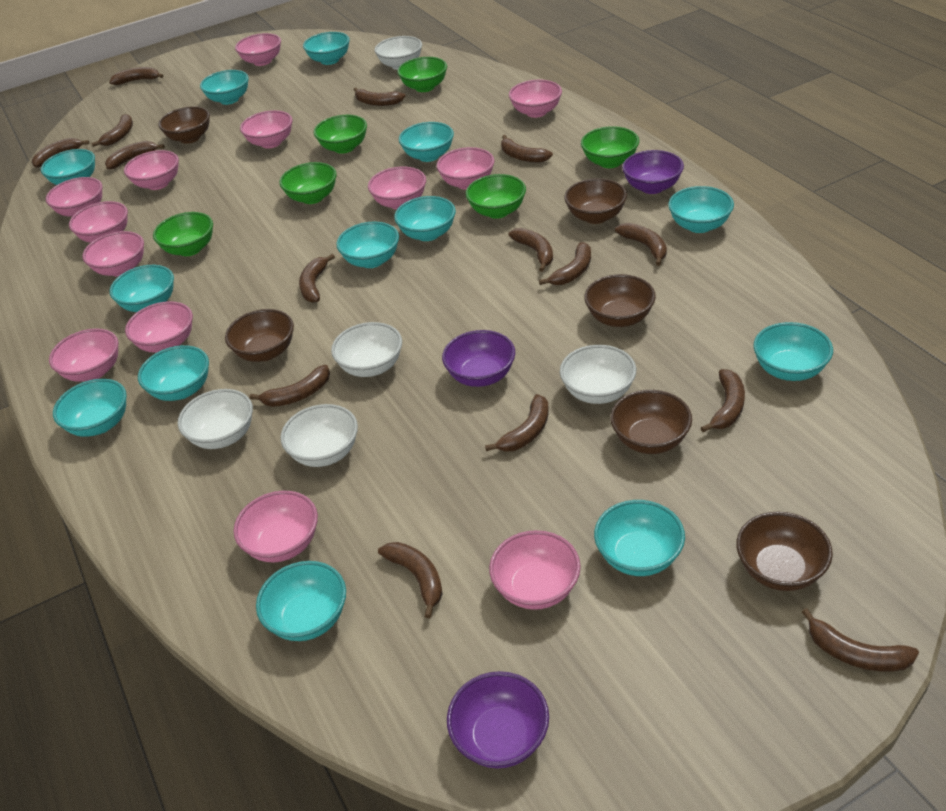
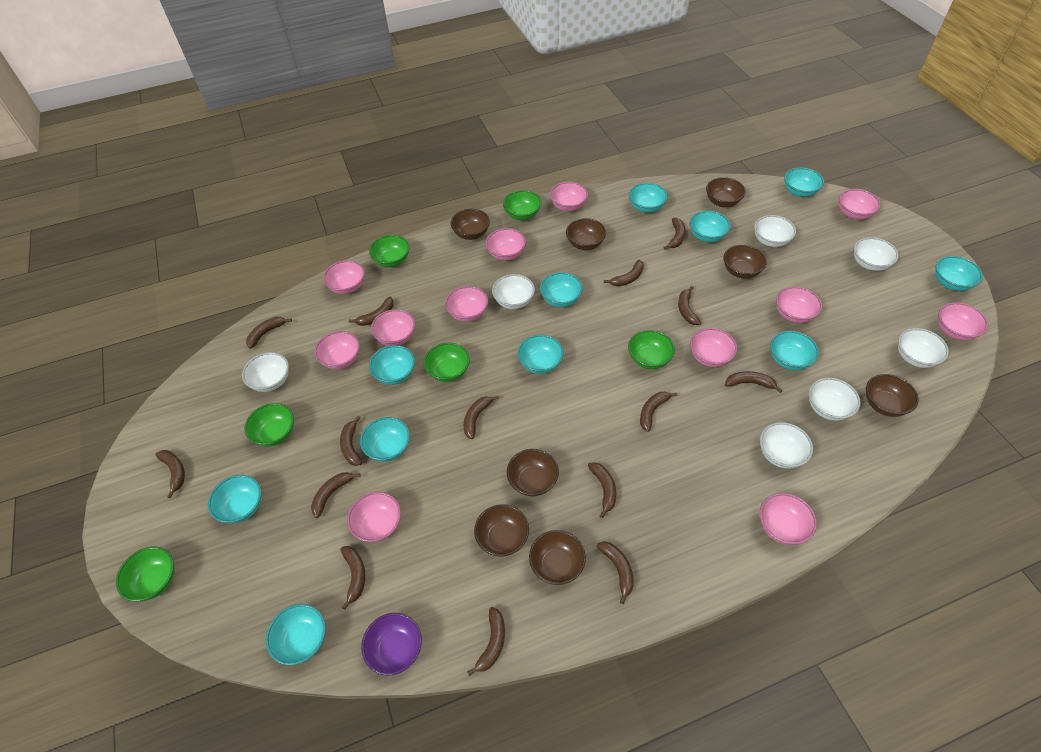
brown bowl: [158,106,210,144] [225,309,294,362] [564,178,627,224] [584,274,656,327] [610,390,692,454] [736,512,833,591] = 6 -> [451,209,490,240] [474,504,529,556] [507,449,559,496] [529,530,586,585] [566,218,606,250] [706,177,746,207] [723,245,767,279] [866,374,919,417] = 8
pink bowl: [46,177,102,217] [49,328,119,382] [69,201,128,243] [83,231,144,277] [124,150,179,190] [125,301,193,353] [234,491,318,562] [235,33,281,66] [240,110,292,148] [368,167,426,209] [437,147,494,190] [489,530,581,610] [509,79,562,118] = 13 -> [314,331,360,370] [323,260,365,294] [347,492,401,542] [371,309,415,346] [445,286,488,322] [486,228,526,261] [550,182,588,211] [690,328,737,367] [759,493,817,545] [776,286,822,323] [839,189,881,220] [938,302,988,341] = 12
purple bowl: [442,330,515,387] [447,671,549,769] [622,150,684,194] = 3 -> [361,613,422,675] = 1
turquoise bowl: [41,149,95,185] [53,379,127,437] [110,265,174,312] [138,345,209,401] [200,70,249,105] [256,561,346,641] [303,32,350,65] [336,221,399,268] [394,196,456,241] [399,122,454,162] [594,500,685,576] [668,186,734,233] [753,322,833,381] = 13 -> [208,475,261,523] [266,604,326,665] [360,417,410,462] [369,345,415,385] [517,335,564,374] [540,272,583,307] [629,183,668,213] [690,211,731,242] [770,331,819,370] [784,167,824,197] [935,256,983,291] = 11
white bowl: [178,389,253,449] [280,404,358,467] [331,322,402,377] [375,36,422,70] [560,345,636,404] = 5 -> [242,352,289,392] [492,274,535,309] [754,215,796,247] [760,422,813,469] [809,378,861,421] [854,237,899,271] [898,328,949,368] = 7

